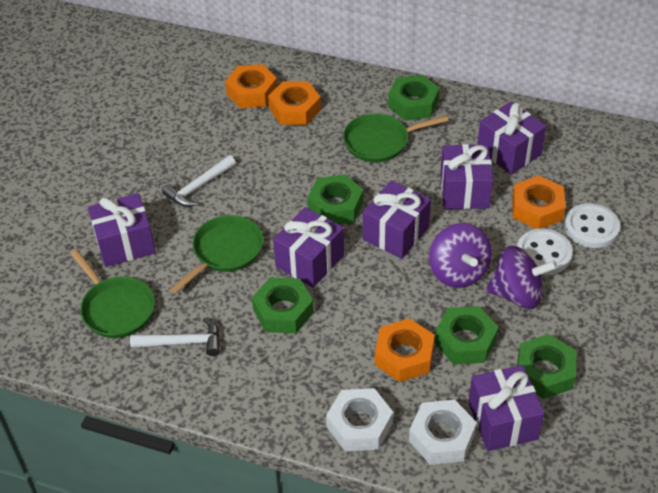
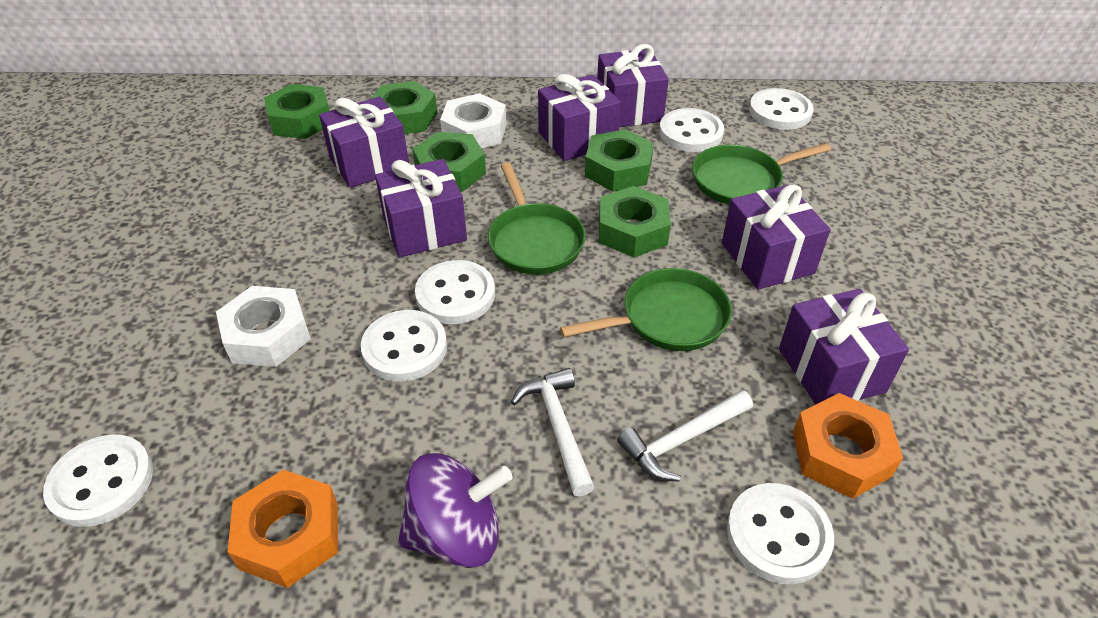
orange nut: [225,64,277,108] [268,81,321,125] [375,318,435,382] [512,175,566,229] = 4 -> [228,470,338,588] [793,393,903,499] = 2
purple spinning top: [429,223,492,288] [486,246,558,309] = 2 -> [398,453,513,568] = 1
white button: [517,228,573,275] [564,203,620,248] = 2 -> [43,434,153,527] [361,310,447,381] [415,260,495,324] [659,108,724,152] [727,483,834,584] [749,88,814,130] = 6

